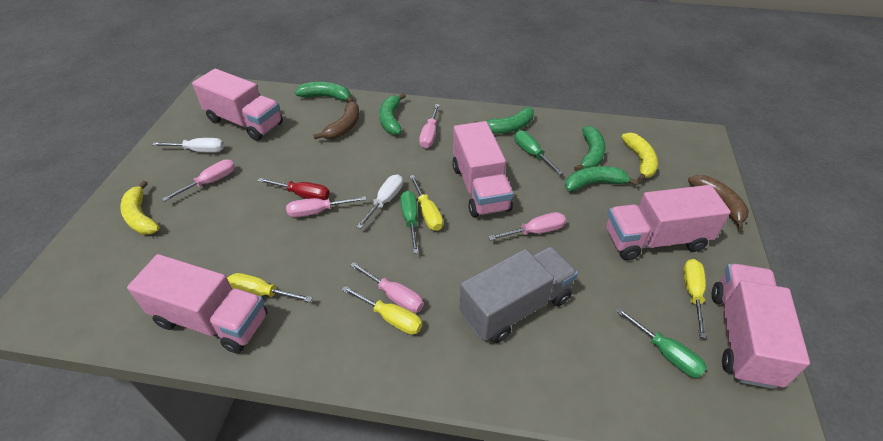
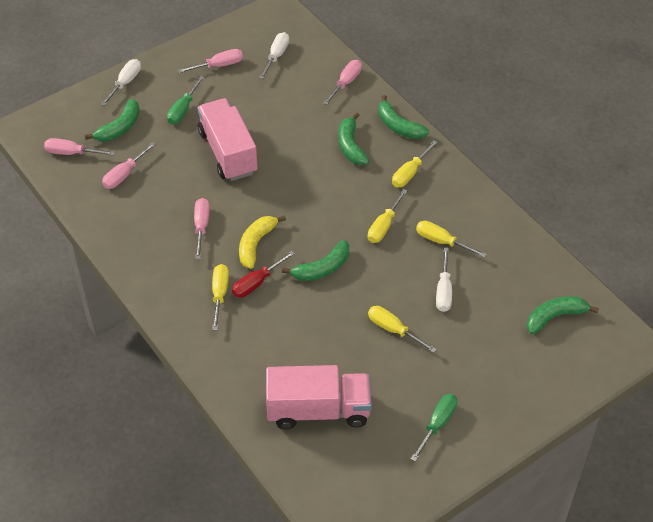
brown banana: [313,101,359,139] [688,175,749,230] = 2 -> none = 0
green screwdriver: [400,190,419,253] [515,130,563,175] [615,307,707,378] = 3 -> [167,76,204,125] [411,394,457,461] = 2
grey truck: [459,246,578,343] = 1 -> none = 0
pink truck: [127,254,267,354] [192,69,283,141] [452,121,514,217] [606,185,731,260] [712,264,810,389] = 5 -> [197,98,258,181] [266,365,372,429] = 2
white screwdriver: [152,138,224,153] [356,175,403,229] = 2 -> [101,59,141,106] [260,32,289,79] [436,247,452,312] = 3
yellow banana: [120,181,160,235] [621,133,658,182] = 2 -> [239,215,286,269] = 1
yellow screwdriver: [227,273,313,302] [341,286,422,335] [409,175,443,231] [683,259,706,338] = 4 -> [212,264,229,330] [368,189,407,243] [368,306,437,353] [392,141,438,187] [416,221,487,258] = 5

